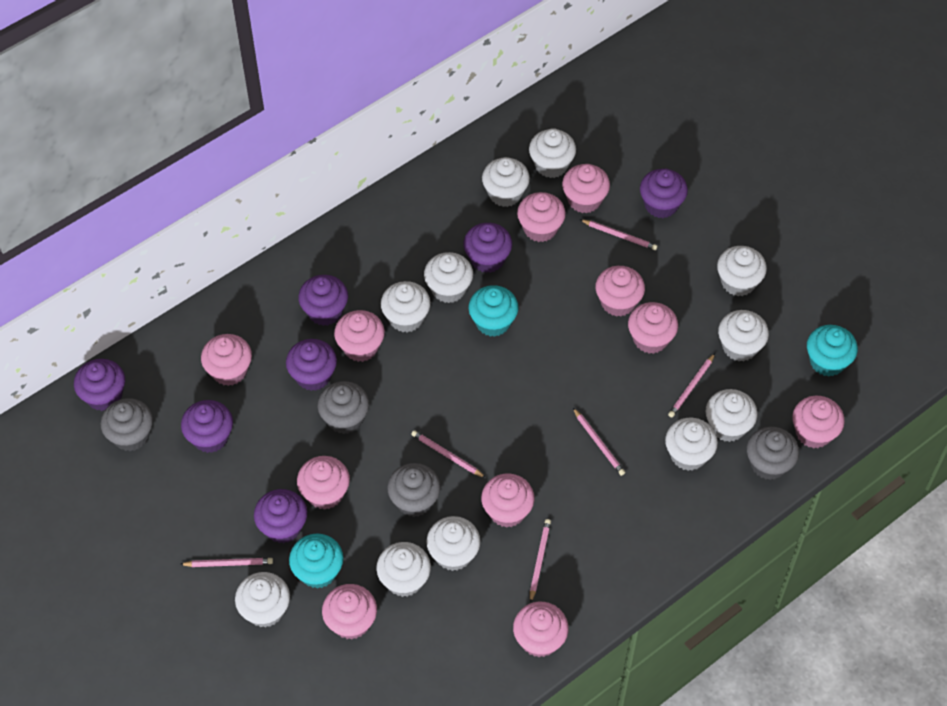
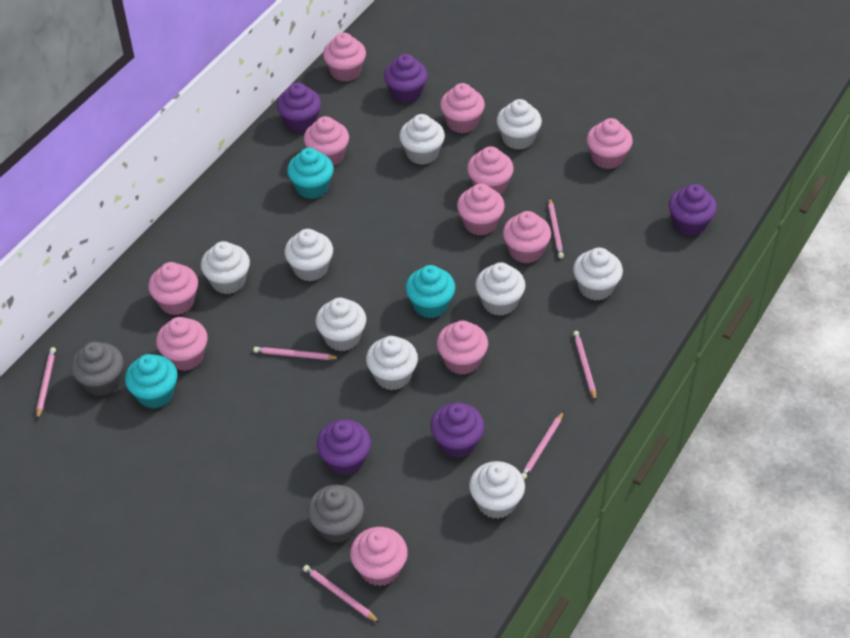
grey cupcake: [101,398,153,451] [318,381,369,434] [387,463,441,517] [747,427,799,480] = 4 -> [71,342,124,396] [308,485,364,543] = 2
purple cupcake: [74,359,125,411] [181,400,233,453] [254,489,307,543] [286,339,337,391] [298,275,348,326] [463,223,512,273] [640,169,688,218] = 7 -> [277,82,321,133] [317,420,371,475] [384,54,428,104] [430,403,485,458] [669,184,717,236] = 5
white cupcake: [235,572,290,628] [376,542,431,597] [381,281,431,333] [424,252,473,303] [426,516,481,571] [482,157,530,207] [529,128,576,178] [665,418,718,471] [705,389,758,442] [717,246,767,296] [718,310,769,362] = 11 -> [201,241,250,294] [285,229,333,281] [316,297,366,351] [366,336,418,390] [399,114,445,165] [469,461,525,519] [475,262,525,316] [497,99,542,150] [573,247,623,301] = 9

